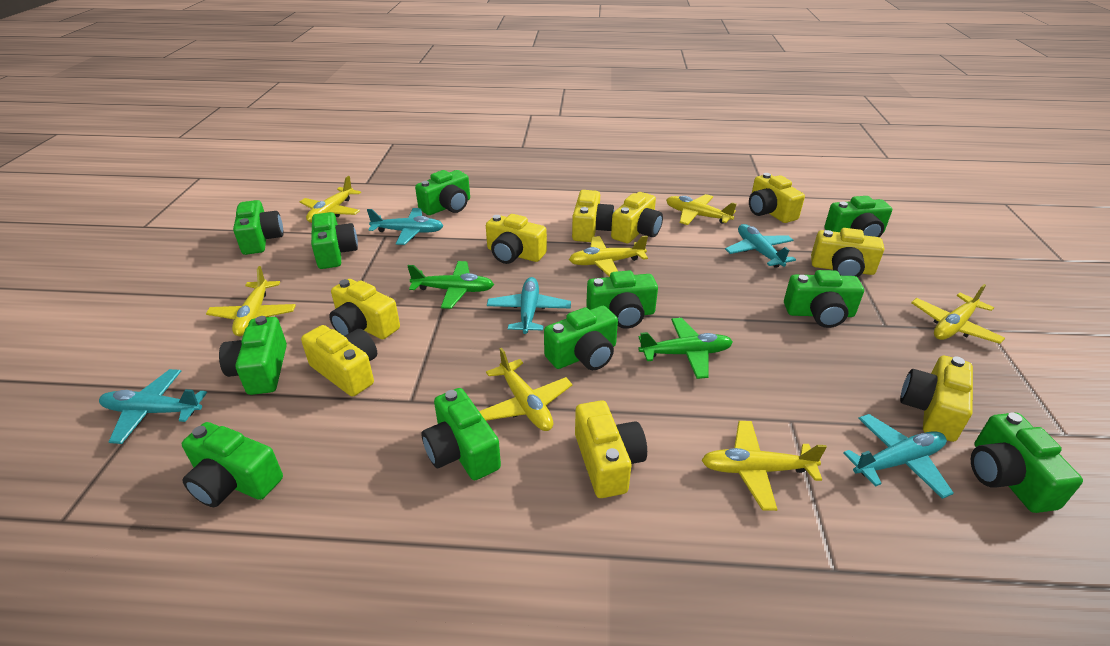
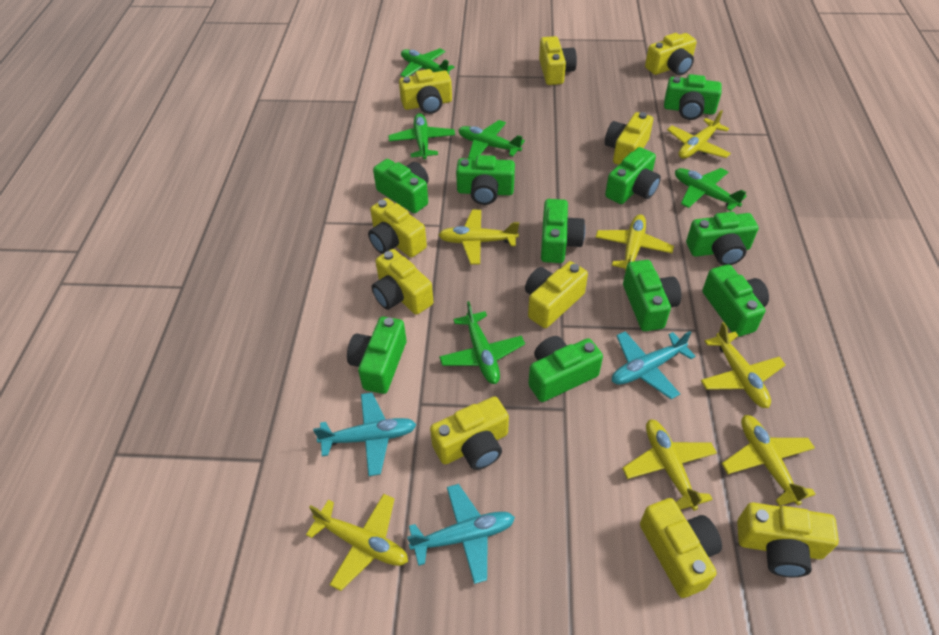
green camera: [182,422,283,507] [219,316,287,395] [233,200,284,255] [311,212,358,269] [415,170,470,215] [422,388,501,480] [544,306,618,370] [586,271,658,329] [784,270,864,328] [824,196,892,237] [971,413,1083,513] = 11 -> [347,316,406,394] [373,159,429,213] [456,155,515,205] [528,336,603,402] [541,199,585,263] [605,147,661,204] [623,260,681,331] [664,74,722,120] [686,212,758,265] [702,264,769,337] = 10
green plane: [408,261,494,309] [638,318,733,379] = 2 -> [388,113,455,159] [400,48,455,77] [439,301,525,384] [458,120,525,159] [675,168,747,211] = 5
turquoise plane: [99,369,207,444] [367,208,443,245] [487,277,571,334] [725,224,796,268] [843,414,954,499] = 5 -> [313,392,417,476] [407,484,515,584] [612,331,696,399] = 3
yellow camera: [301,325,377,397] [329,279,400,339] [486,214,547,264] [572,190,614,242] [575,400,647,498] [611,192,663,243] [749,173,805,223] [811,228,884,277] [900,356,973,442] = 9 -> [368,198,427,258] [372,249,433,315] [399,69,452,114] [430,396,509,470] [525,261,588,328] [539,36,577,85] [605,112,653,165] [640,498,722,598] [645,33,697,75] [737,502,839,577] = 10

